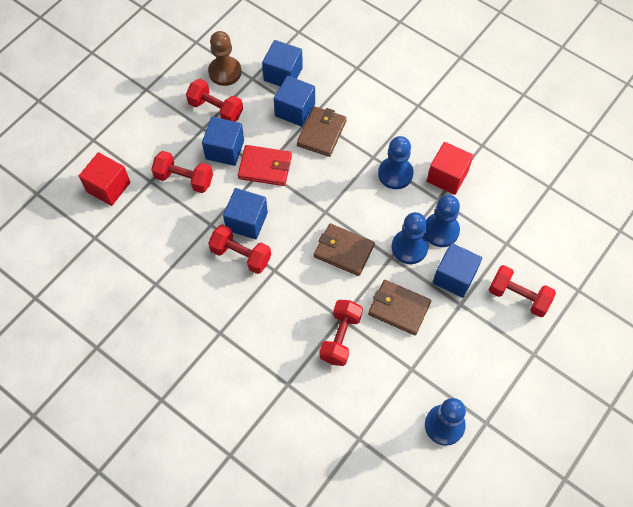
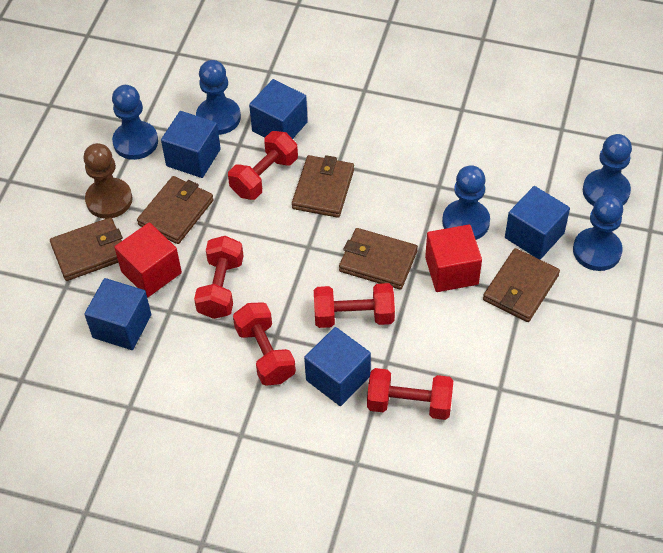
blue pawn: [378,136,413,189] [392,212,429,264] [424,195,460,247] [425,398,466,446] = 4 -> [112,85,158,160] [196,60,241,135] [442,165,490,240] [573,195,623,271] [583,134,632,206] = 5
brown wallet: [297,106,347,157] [314,223,375,276] [368,280,431,335] = 3 -> [50,217,123,281] [137,176,214,244] [292,155,354,218] [339,228,418,290] [483,248,560,322] = 5
red wallet: [238,145,292,186] = 1 -> none = 0

